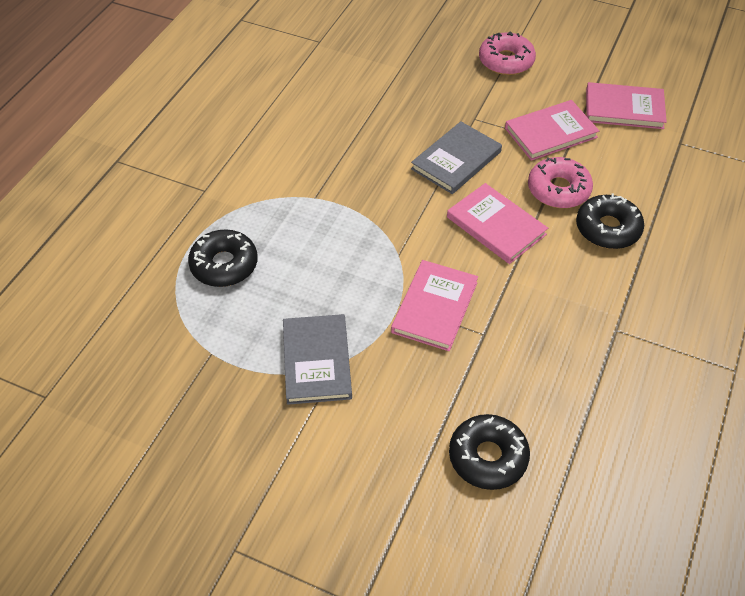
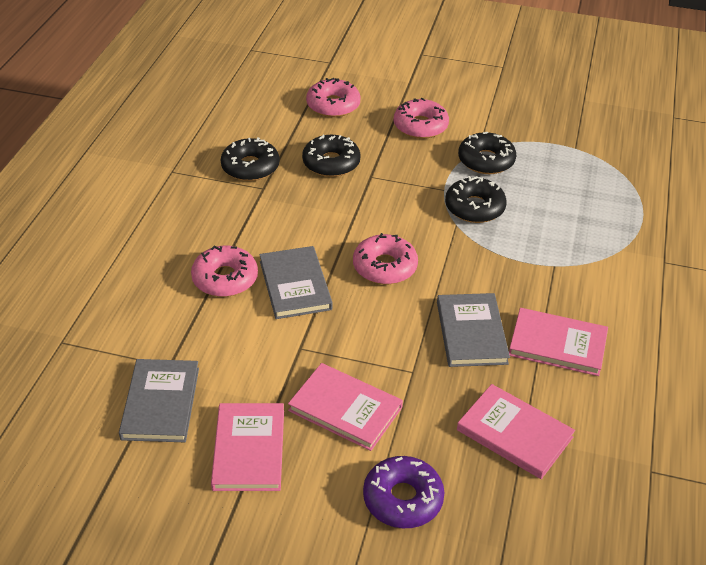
black donut: [188,229,258,287] [449,414,530,490] [576,193,644,249] = 3 -> [221,137,279,181] [302,135,361,177] [445,176,507,223] [458,132,516,174] = 4
grey book: [283,314,352,405] [411,121,502,194] = 2 -> [119,359,199,442] [259,246,333,319] [437,293,510,367] = 3
pink donut: [479,32,536,75] [528,157,593,208] = 2 -> [191,246,258,297] [306,78,361,117] [353,233,418,284] [394,98,449,139] = 4
purple donut: none = 0 -> [363,456,445,528] = 1

